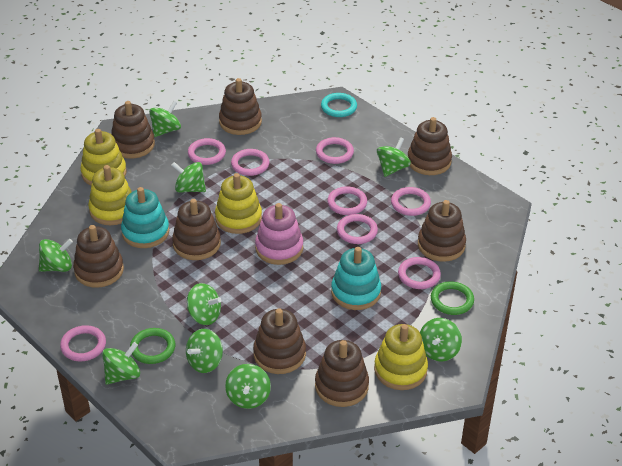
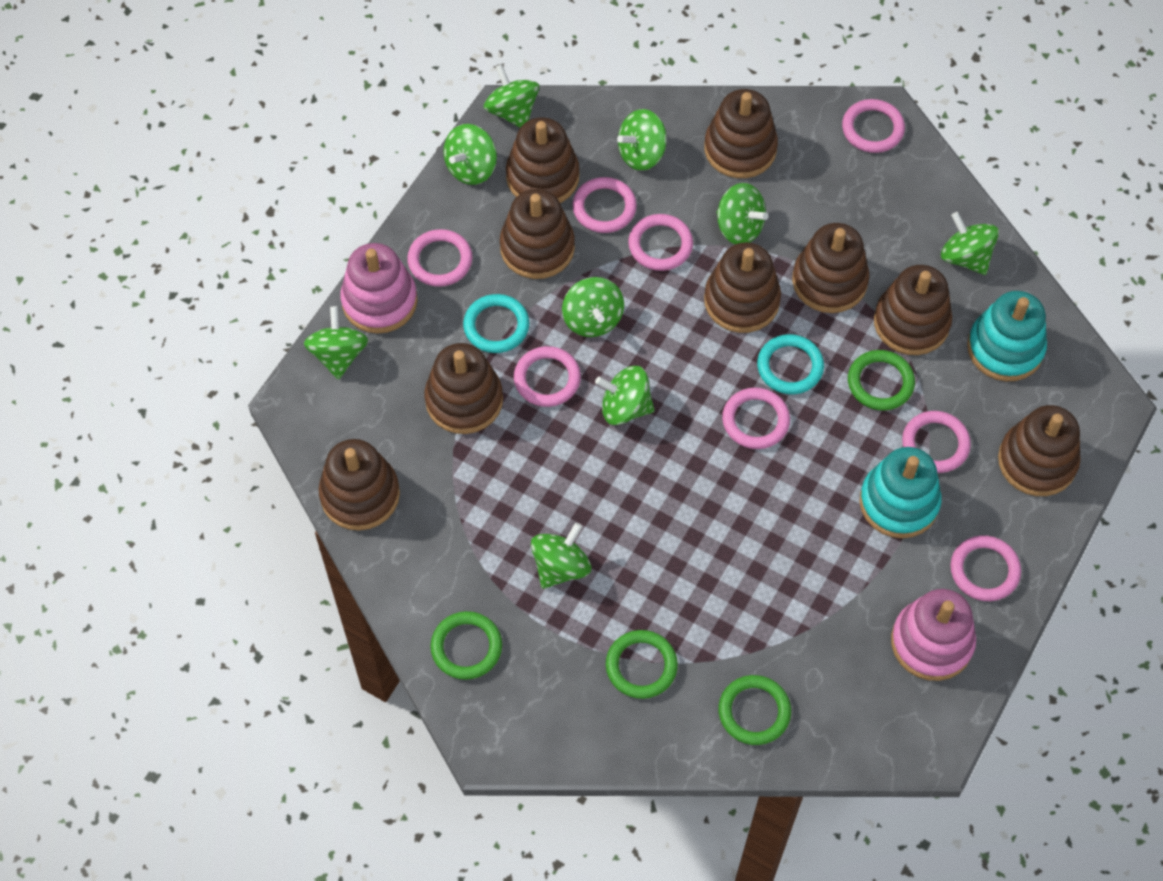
brown stacking toy: [73,225,124,288] [111,101,155,159] [172,199,221,260] [219,78,262,135] [253,308,306,374] [315,340,369,407] [408,117,452,175] [418,200,466,262] = 8 -> [319,439,400,531] [425,343,503,434] [500,189,575,279] [506,117,579,203] [704,89,778,178] [704,242,781,333] [792,223,869,313] [874,265,952,355] [998,405,1081,496] = 9
green ring: [130,328,175,364] [431,281,474,315] = 2 -> [430,611,502,680] [606,630,678,699] [718,675,791,745] [848,350,915,411] = 4
pink stacking toy: [255,203,303,265] = 1 -> [340,243,418,334] [891,589,976,681] = 2
turquoise ring: [321,93,357,117] = 1 -> [463,294,529,353] [757,334,824,394] = 2
yellow stacking toy: [80,129,127,185] [88,165,132,225] [215,173,262,234] [374,324,428,390] = 4 -> none = 0

